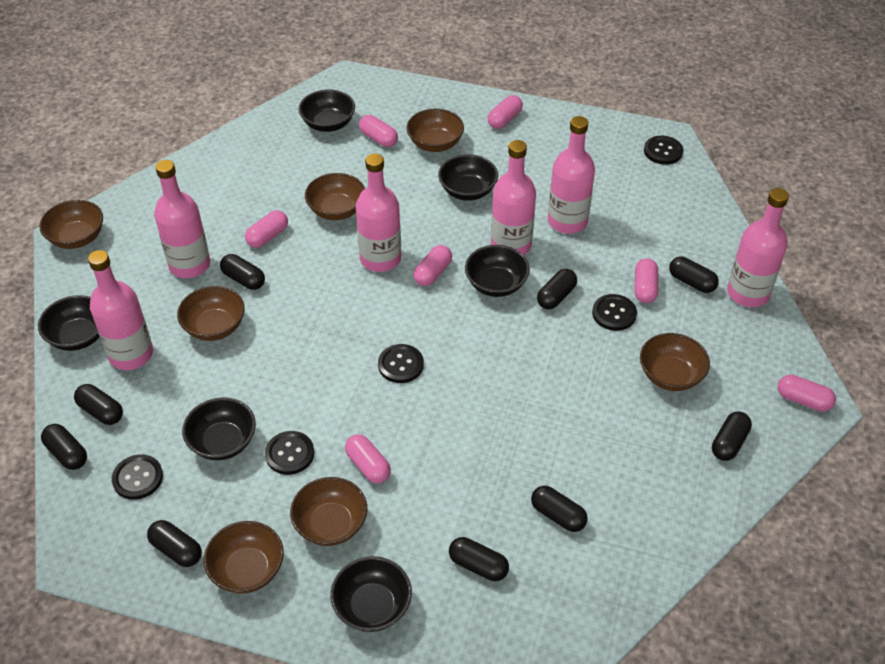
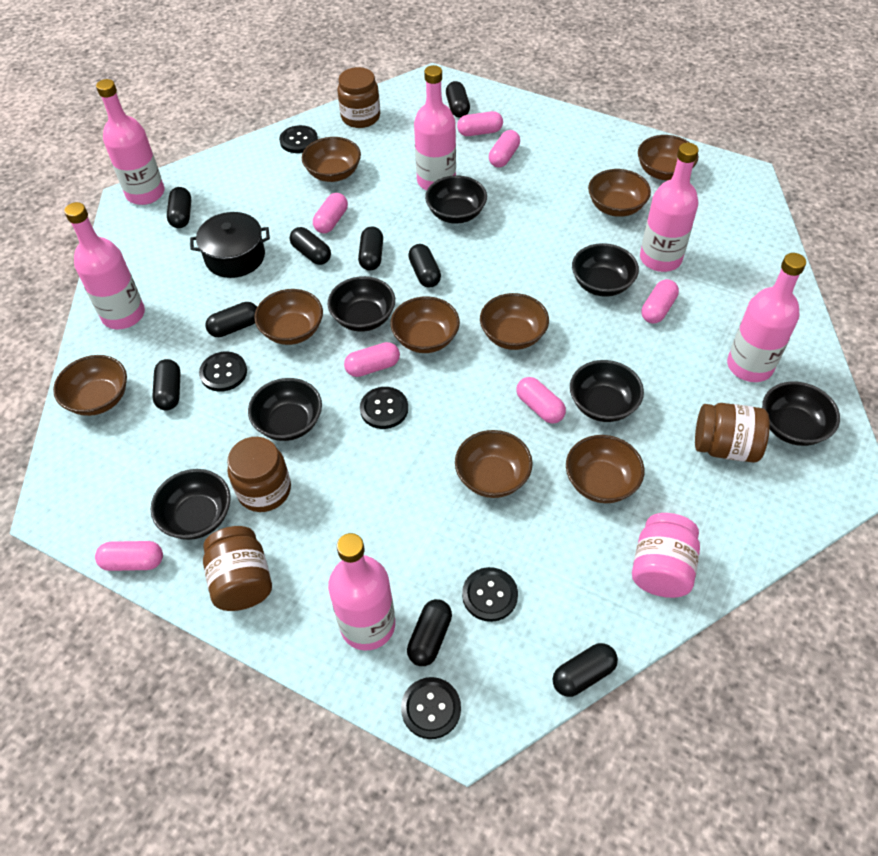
black bowl: [38,295,100,351] [182,397,256,460] [299,90,355,132] [330,556,412,632] [438,154,498,201] [465,245,530,297] = 6 -> [150,469,231,540] [248,378,322,441] [328,276,395,332] [425,175,487,223] [570,360,644,422] [572,243,639,297] [762,381,840,446] = 7
black pot: none = 0 -> [190,212,270,278] = 1
brown bowl: [39,200,103,249] [177,286,245,341] [204,521,284,594] [290,477,368,546] [305,173,365,220] [406,109,464,152] [640,333,710,391] = 7 -> [53,355,127,416] [254,289,323,345] [302,137,361,182] [391,296,460,353] [455,430,533,498] [480,293,549,350] [566,435,644,503] [588,169,651,217] [638,135,698,180] = 9
brown jar: none = 0 -> [203,526,272,611] [227,437,291,512] [337,67,380,128] [695,403,770,463] = 4
pink jar: none = 0 -> [632,513,700,598] = 1

